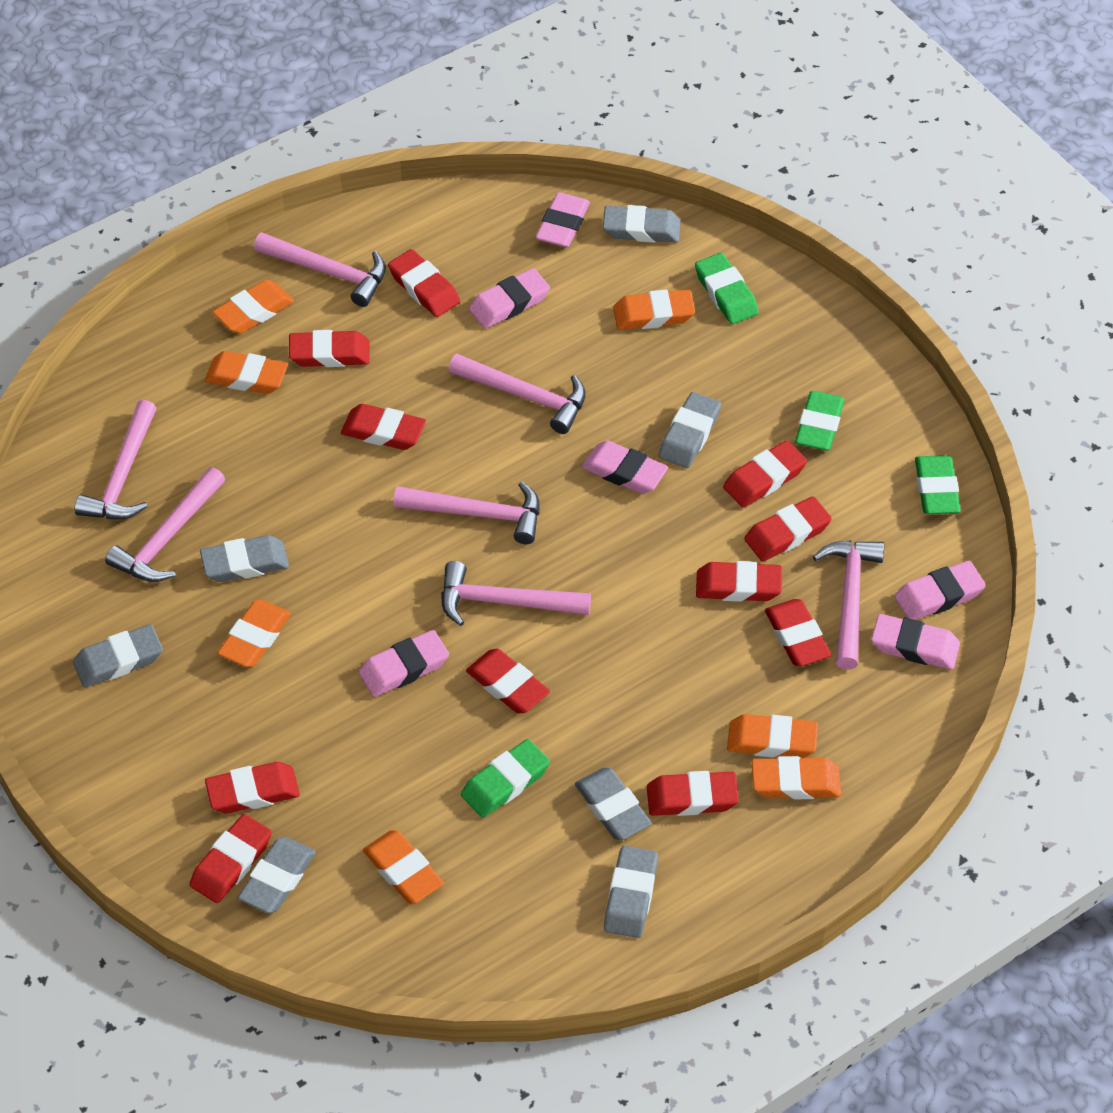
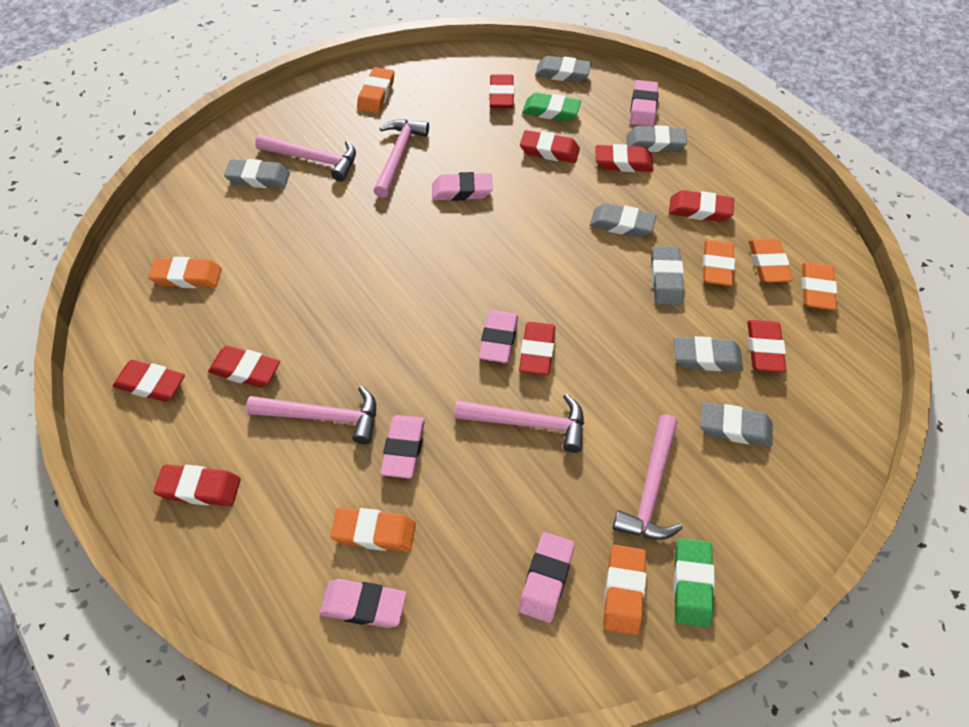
green eraser: [461,739,550,818] [695,253,759,324] [795,391,845,450] [915,455,961,514] = 4 -> [522,93,581,121] [673,538,715,627] = 2
pink hammer: [75,400,157,520] [105,467,225,582] [254,232,386,307] [394,482,540,544] [441,561,591,626] [449,354,586,434] [813,540,884,670] = 7 -> [246,386,376,444] [255,134,356,182] [374,119,429,198] [454,394,584,453] [613,414,683,540] = 5
red eraser: [190,814,272,903] [205,762,300,814] [289,330,370,367] [341,404,426,450] [388,249,460,317] [466,649,550,714] [647,771,739,816] [696,561,782,602] [723,440,807,508] [744,496,832,561] [765,599,831,666] = 11 -> [113,360,185,402] [154,464,241,506] [208,346,280,388] [489,74,514,108] [519,322,555,375] [520,130,580,163] [595,144,653,172] [669,190,734,222] [747,320,787,372] = 9

